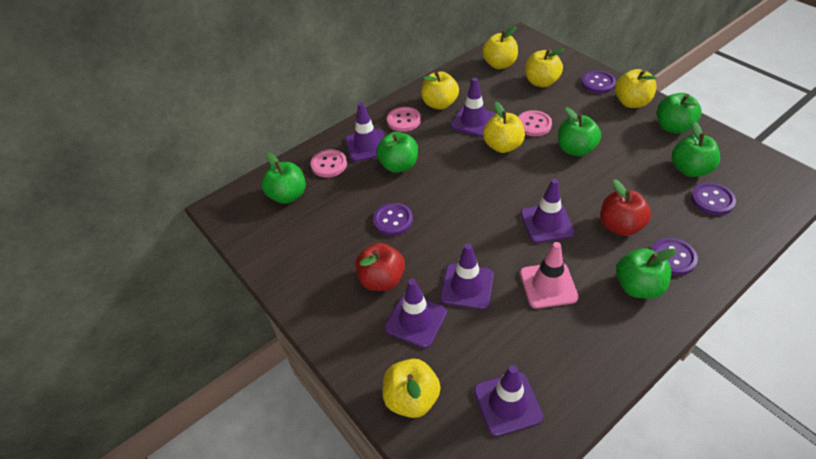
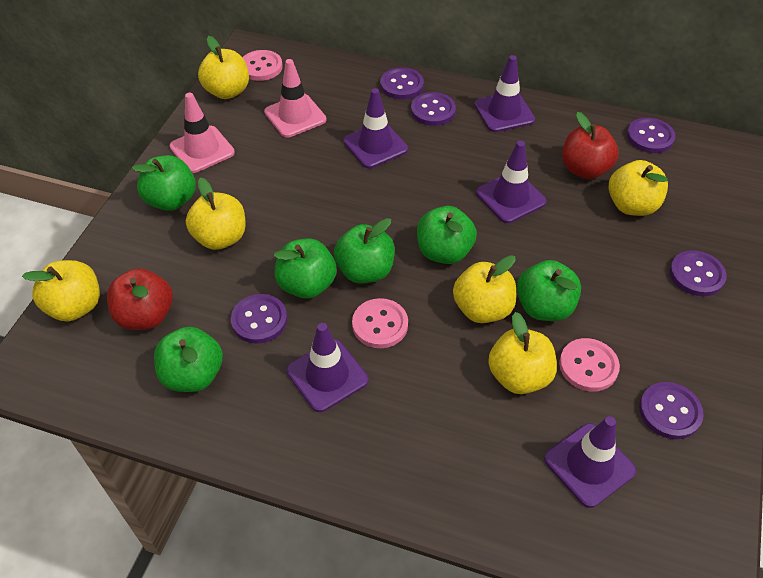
pink traffic cone: [520,242,579,309] = 1 -> [170,93,235,173] [264,59,327,138] = 2
purple button: [373,203,413,236] [581,70,616,94] [651,238,698,275] [691,182,736,215] = 4 -> [231,294,287,344] [380,67,424,100] [411,92,456,126] [627,117,675,153] [639,382,704,439] [669,250,727,296] = 6
purple traffic cone: [345,102,384,162] [385,279,447,348] [440,244,494,310] [450,78,496,137] [474,365,543,437] [520,179,575,243] = 6 -> [286,323,368,412] [343,88,408,168] [474,55,535,132] [476,141,547,223] [544,416,636,508] = 5

